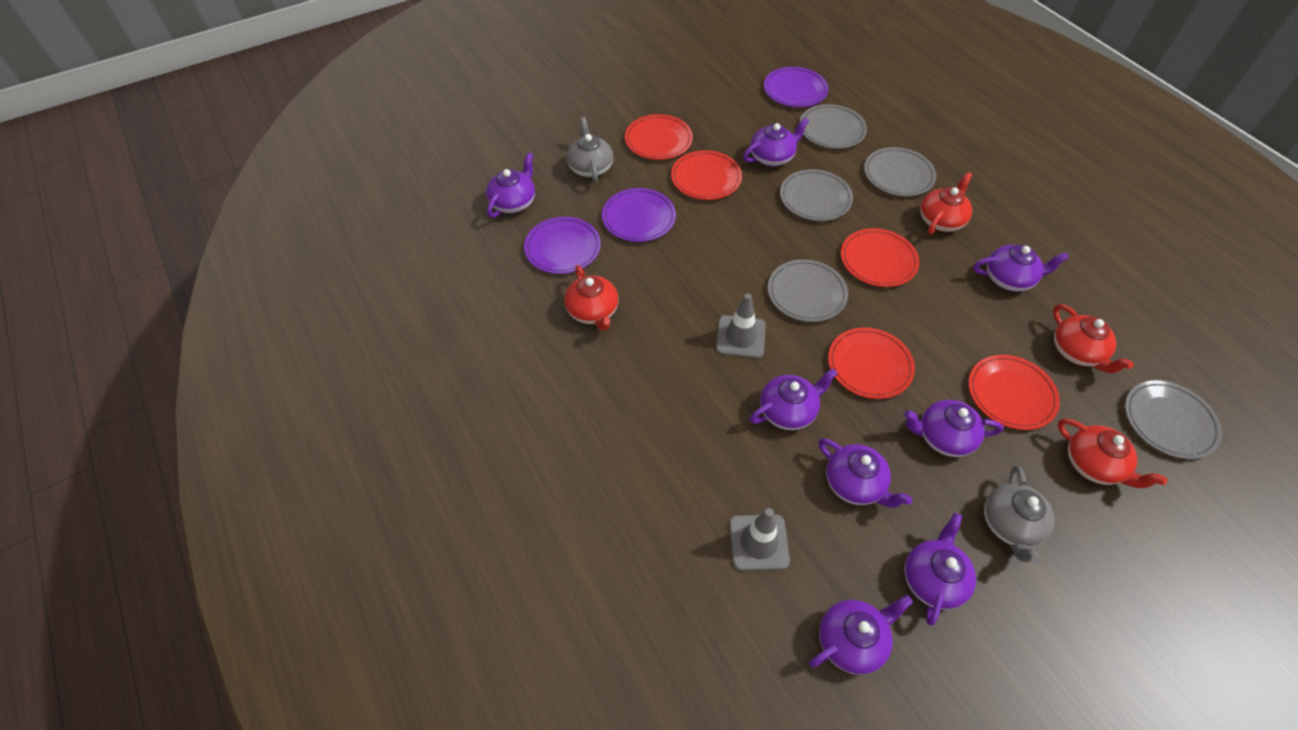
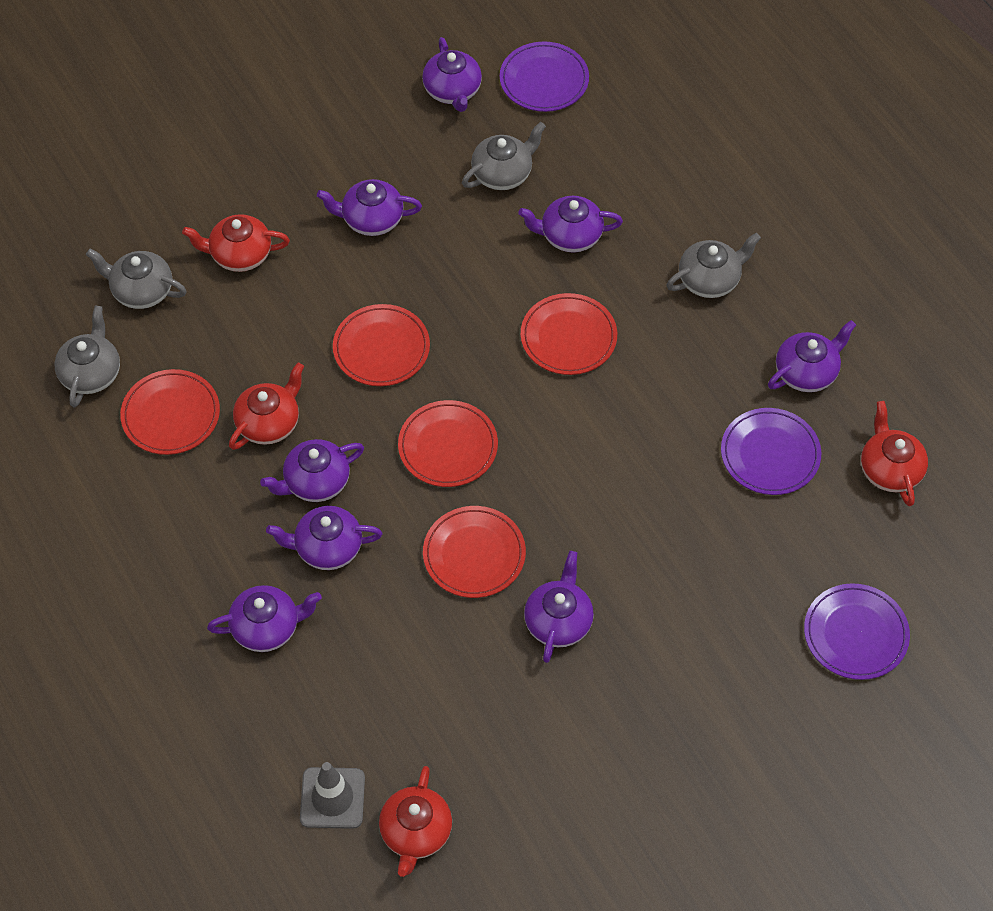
grey plate: [768,259,848,322] [780,169,853,221] [799,104,867,149] [864,147,936,196] [1125,380,1222,459] = 5 -> none = 0
grey teapot: [567,117,613,183] [984,466,1055,564] = 2 -> [54,306,120,408] [86,249,187,309] [462,122,546,190] [666,233,761,298] = 4
grey traffic cone: [716,293,766,359] [729,508,790,571] = 2 -> [300,762,365,829] = 1

